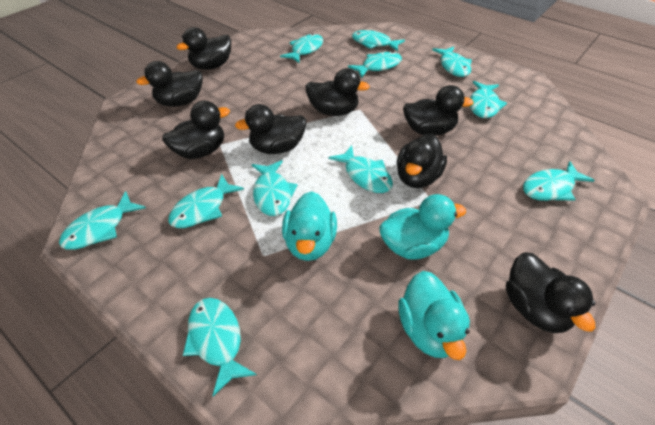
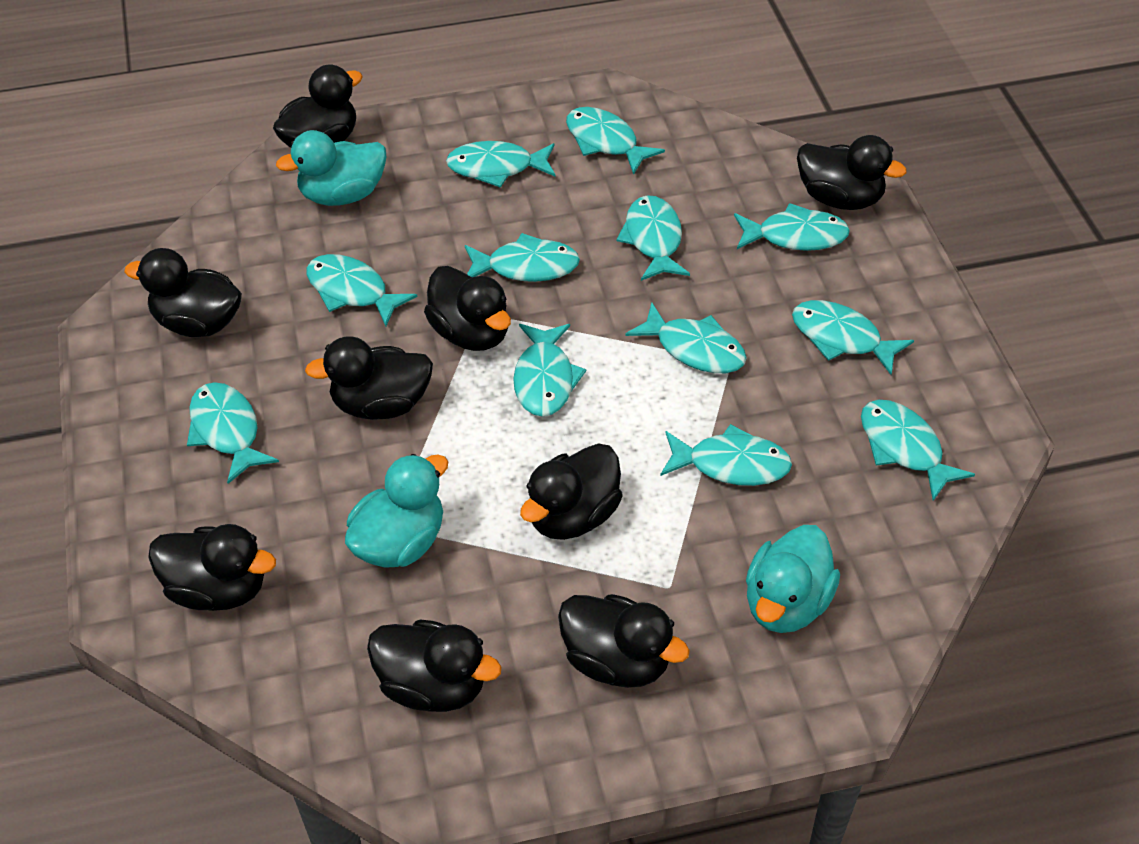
black duck: [136,61,203,107] [162,101,230,159] [177,27,231,70] [235,104,306,154] [306,68,370,116] [397,134,447,188] [403,85,474,136] [506,252,595,333] = 8 -> [124,248,242,337] [148,524,276,611] [273,65,363,148] [305,336,433,420] [367,620,501,712] [424,266,511,351] [520,443,623,540] [558,594,690,688] [797,135,907,210] = 9
turquoise fish: [59,191,146,250] [168,174,244,228] [183,298,257,396] [252,160,298,216] [280,33,323,64] [328,145,393,193] [348,51,402,78] [352,30,405,51] [432,47,472,77] [470,81,507,118] [523,161,595,201] = 11 -> [187,382,279,484] [306,254,417,326] [446,141,556,188] [465,233,580,282] [513,324,586,417] [566,107,665,175] [616,195,690,281] [625,302,747,373] [660,424,792,486] [734,203,850,251] [792,300,914,375] [861,400,975,501] = 12

